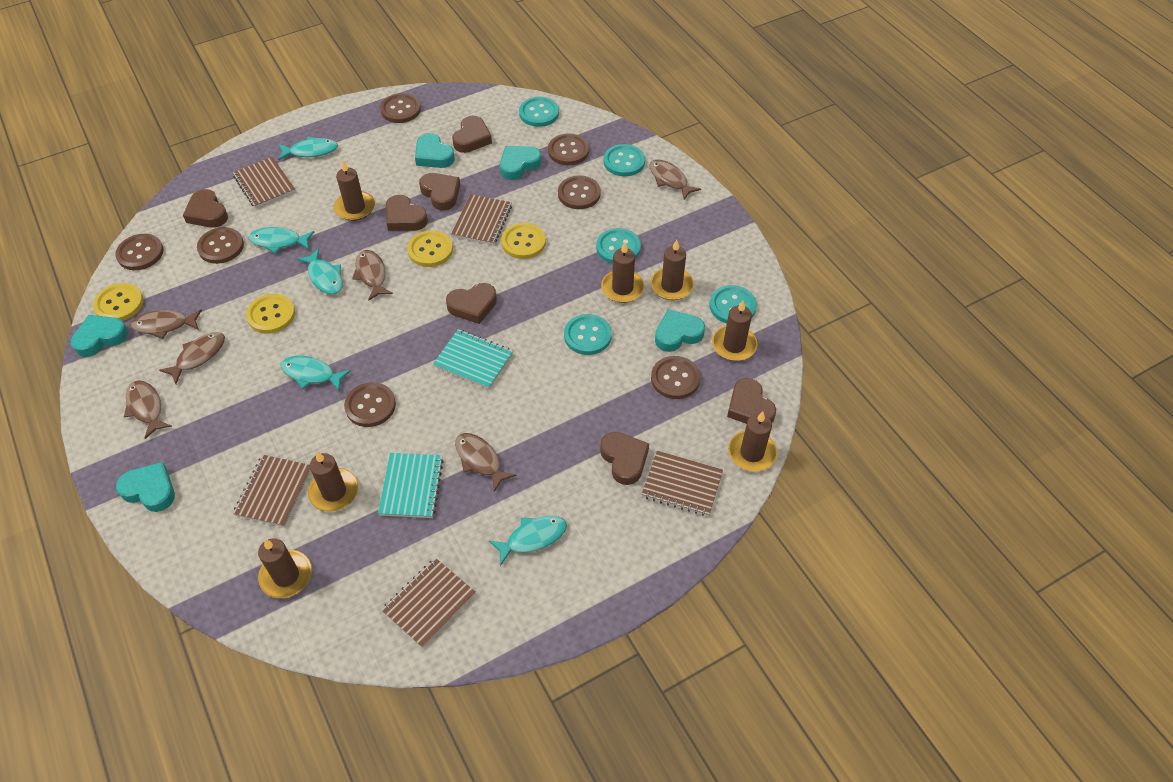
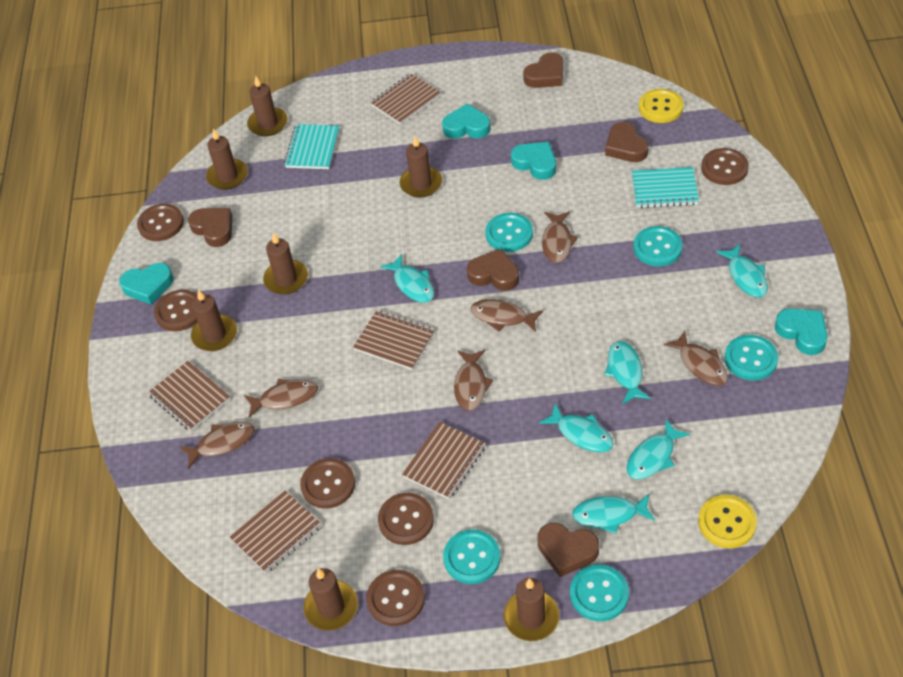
brown button: [115,234,164,270] [197,227,244,264] [344,382,396,427] [380,93,421,123] [548,133,589,165] [558,175,601,209] [651,356,700,399] = 7 -> [137,204,184,241] [154,290,197,331] [300,458,355,509] [366,570,425,626] [378,493,434,545] [701,148,749,185] = 6
brown heart: [183,189,228,228] [386,195,428,231] [419,173,460,211] [446,283,497,324] [452,116,492,153] [600,432,649,485] [727,378,776,424] = 7 -> [188,208,232,247] [467,249,519,291] [523,52,564,88] [538,523,599,577] [605,122,649,162] = 5
turquoise fish: [249,227,314,254] [278,136,338,160] [281,356,351,391] [297,248,343,295] [489,516,567,566] = 5 -> [380,254,434,303] [539,403,614,452] [572,493,655,534] [604,341,651,404] [627,419,690,479] [716,244,768,297] = 6
turquoise heart: [71,315,128,357] [116,462,175,512] [415,133,455,168] [500,146,541,180] [655,309,705,352] = 5 -> [119,263,174,305] [442,103,491,139] [511,142,556,180] [775,308,828,355] = 4
yellow button: [93,283,143,321] [246,294,295,334] [408,230,453,267] [501,223,546,259] = 4 -> [639,89,684,123] [698,495,757,548] = 2

